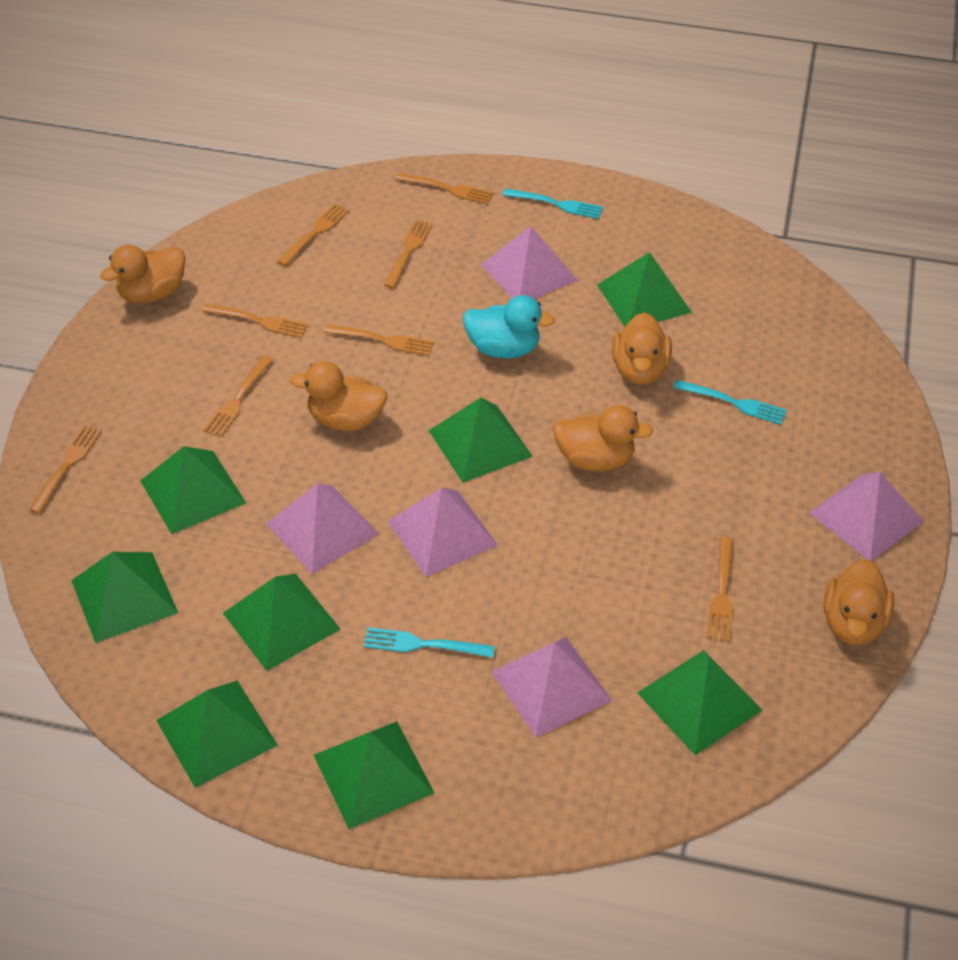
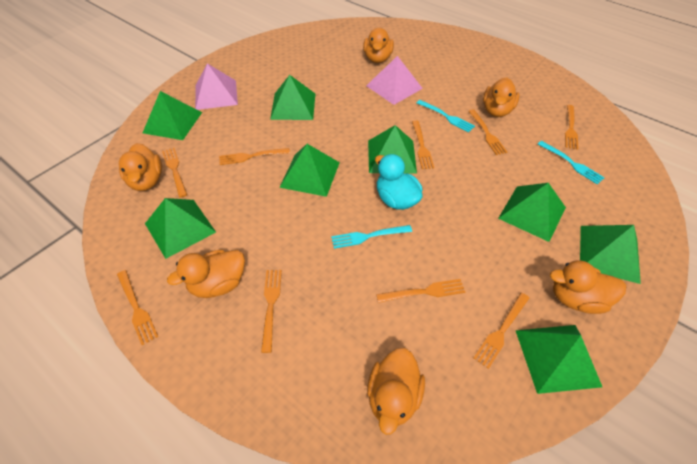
orange duck: [100,245,185,304] [290,361,387,431] [553,405,653,471] [612,312,672,385] [823,560,894,645] = 5 -> [119,143,162,191] [167,250,245,298] [363,28,394,63] [367,348,425,435] [483,78,520,117] [550,260,626,314] = 6
orange fork: [29,425,102,514] [201,303,308,338] [203,356,274,437] [277,204,349,266] [324,325,434,356] [384,220,433,288] [395,172,494,204] [707,537,733,641] = 8 -> [117,270,158,345] [162,148,187,198] [219,148,290,165] [261,270,282,353] [376,279,465,303] [412,120,434,169] [469,109,507,155] [474,293,529,369] [565,105,579,150] = 9
pink pyramid: [266,483,379,574] [387,488,498,577] [481,226,577,299] [491,637,612,738] [809,472,924,561] = 5 -> [195,63,238,110] [366,56,423,105] = 2

